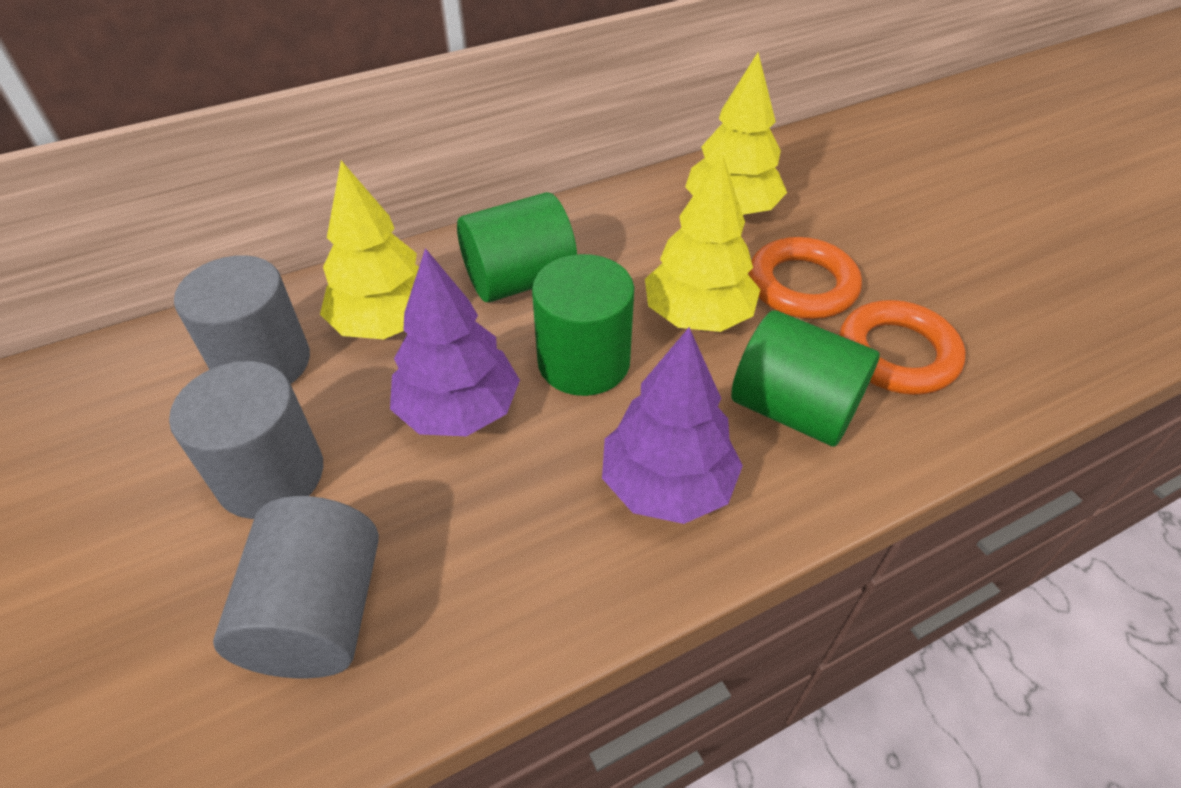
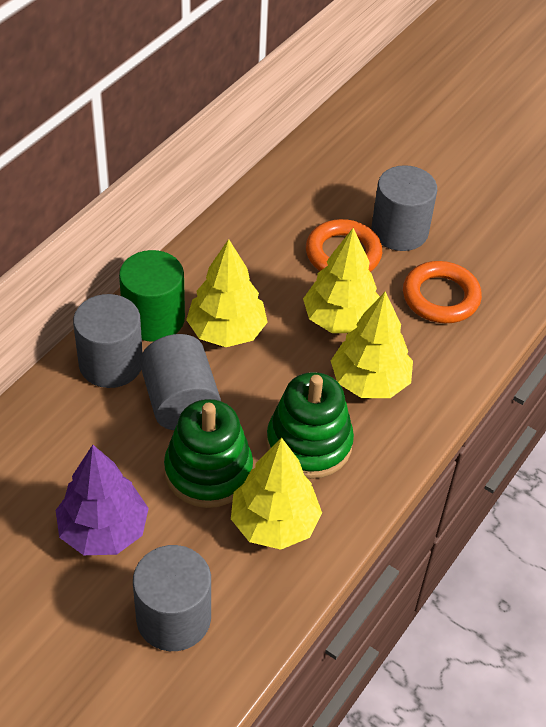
green cylinder: [457,192,577,302] [532,254,634,396] [731,311,880,447] = 3 -> [119,250,185,342] = 1
green stacking toy: none = 0 -> [164,399,253,508] [266,372,354,479] = 2
grey cylinder: [169,361,323,519] [174,255,310,384] [213,496,379,678] = 3 -> [73,294,143,388] [133,545,211,651] [140,334,221,430] [372,165,437,251] = 4
purple tree: [390,248,520,436] [602,327,743,524] = 2 -> [56,445,149,555] = 1
yellow tree: [320,160,419,339] [645,154,760,332] [685,53,787,215] = 3 -> [186,239,268,347] [231,438,322,550] [303,228,380,333] [331,291,413,398] = 4

